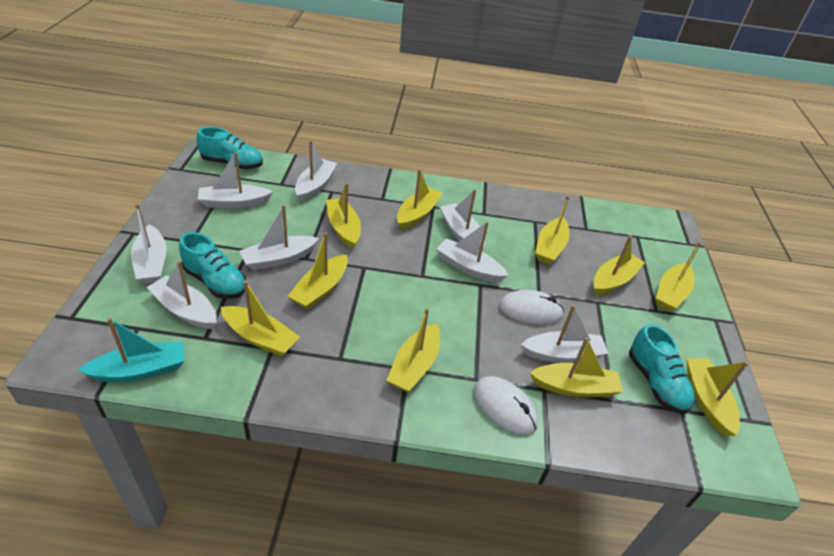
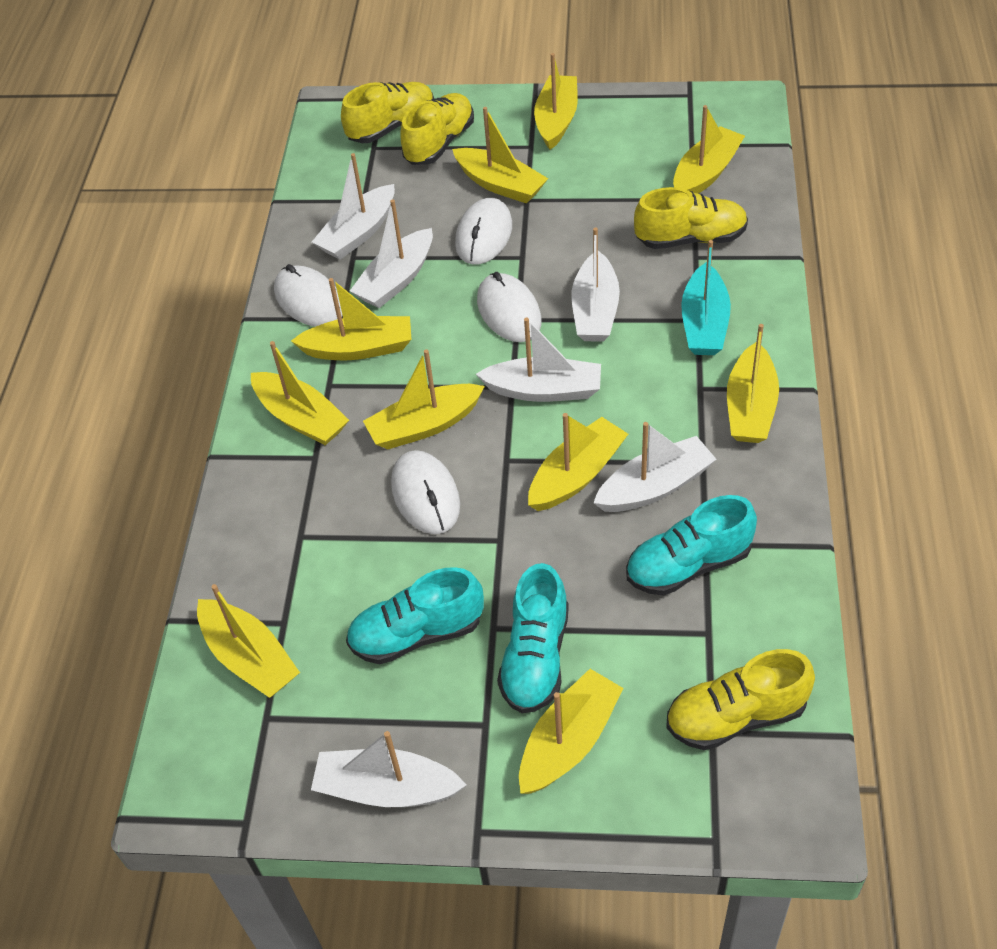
white boat: [131,204,166,284] [147,261,217,329] [198,152,273,209] [239,205,319,270] [295,140,337,202] [436,222,509,283] [440,189,485,249] [521,305,609,363] = 8 -> [311,731,466,807] [312,153,395,260] [350,199,433,308] [476,318,601,402] [572,228,620,342] [593,422,717,512] = 6
white mouse: [474,376,538,435] [499,290,564,325] = 2 -> [274,264,342,327] [391,450,460,534] [455,198,512,264] [477,272,542,342] = 4
yellow shoe: none = 0 -> [341,82,434,143] [400,93,474,165] [634,187,748,249] [666,649,815,750] = 4

